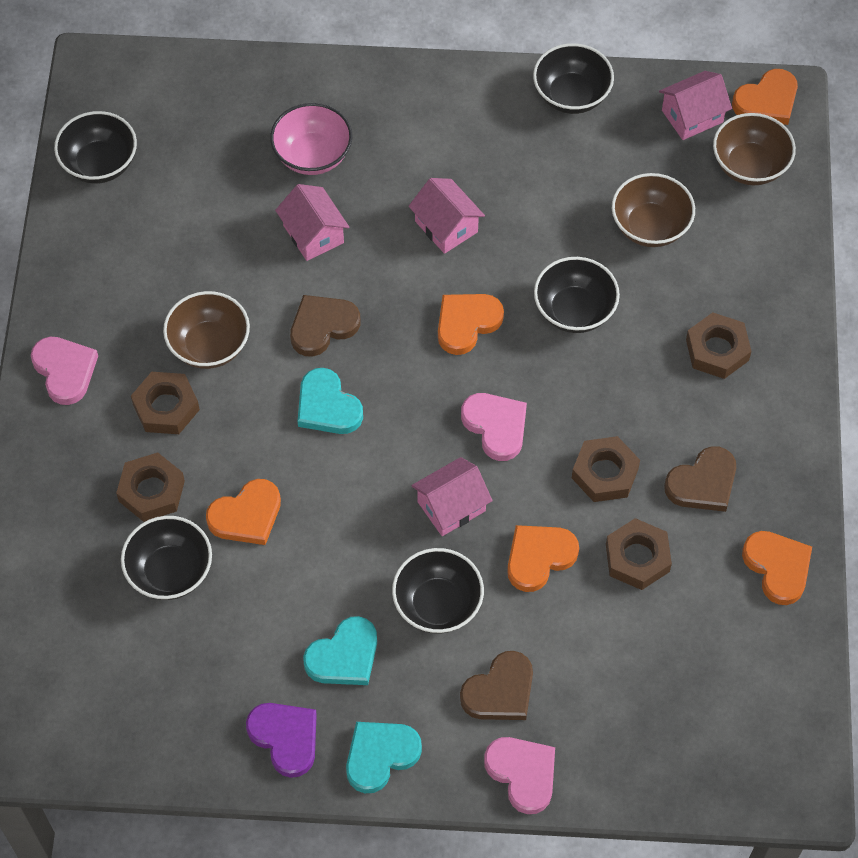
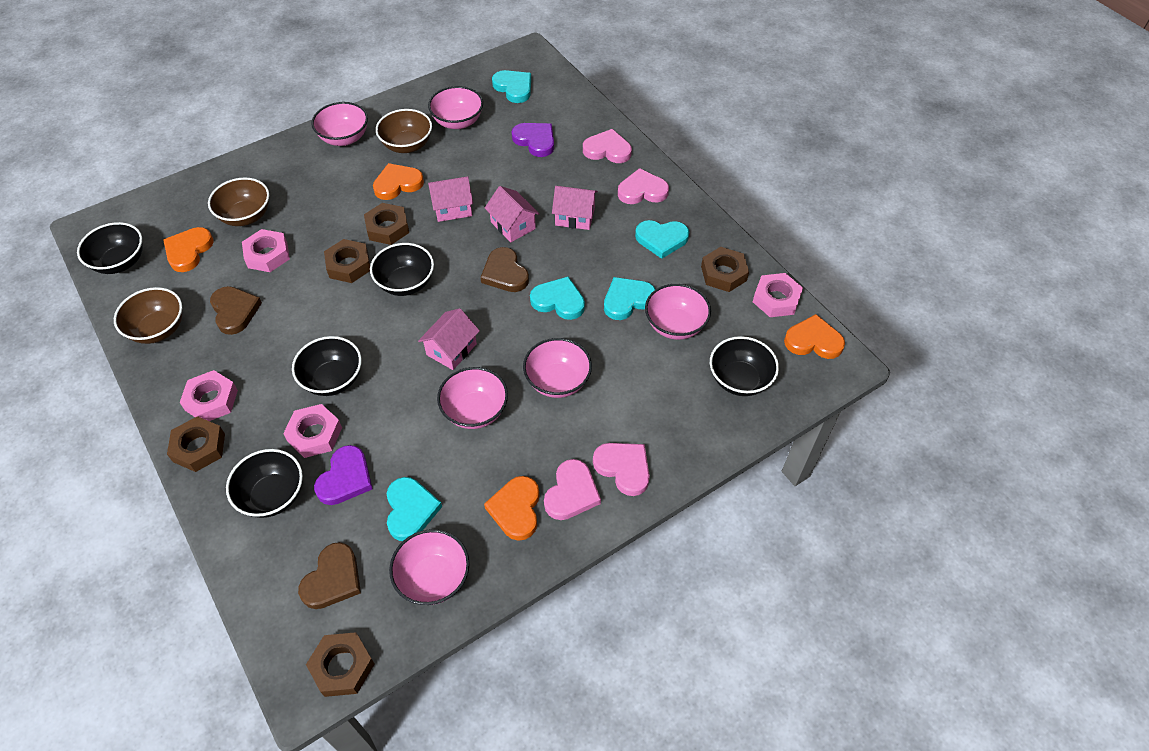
orange heart: [206,479,281,545] [438,294,504,355] [507,525,579,592] [732,69,798,125] [742,531,812,605] = 5 -> [163,227,214,272] [373,163,424,200] [484,476,540,541] [784,314,845,359] = 4
pink bowl: [270,103,352,175] = 1 -> [311,102,368,146] [389,529,470,605] [428,86,483,129] [437,367,508,429] [523,338,592,398] [645,284,711,340] = 6
pink heart: [31,337,98,405] [461,393,527,461] [484,737,555,814] = 3 -> [544,459,601,520] [583,129,632,163] [593,443,650,496] [618,168,669,204] = 4
pink nut: none = 0 -> [179,370,238,421] [242,229,290,272] [283,404,342,458] [753,273,803,317] = 4
purple heart: [246,703,317,778] = 1 -> [314,445,373,505] [512,123,554,157] = 2
turquoise heart: [297,368,363,434] [303,616,377,685] [346,722,422,793] = 3 -> [387,477,442,541] [492,70,531,103] [530,277,585,320] [604,277,655,320] [635,220,689,259] = 5

